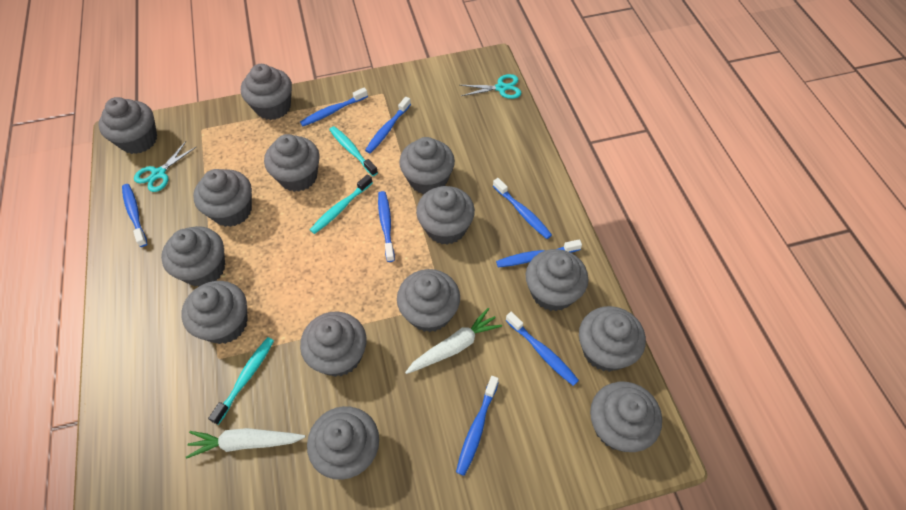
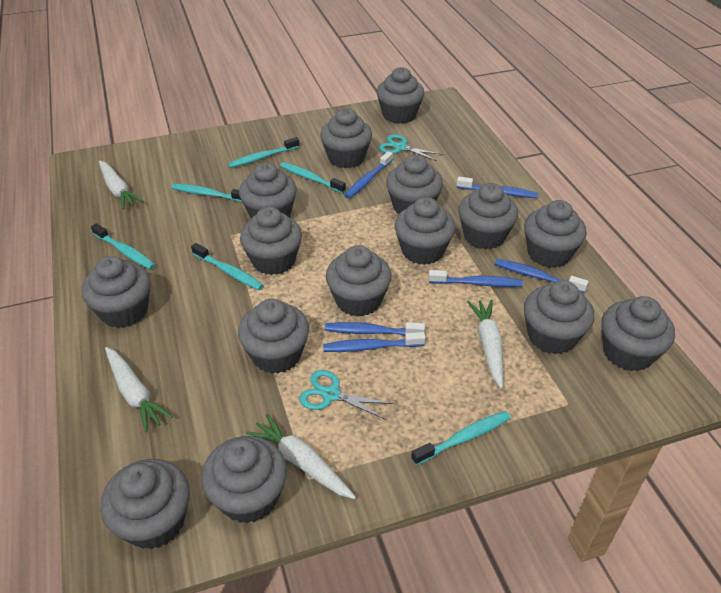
blue toothbrush: [122,184,147,247] [300,87,368,126] [365,97,411,153] [378,191,395,262] [456,376,499,476] [493,178,552,239] [496,239,582,268] [506,312,579,386] = 8 -> [323,332,426,352] [325,322,425,336] [344,152,393,199] [429,270,522,287] [457,177,538,198] [495,259,589,293] = 6
grey cupcake: [98,97,157,154] [161,226,225,286] [181,281,247,344] [193,169,252,227] [241,64,292,120] [264,134,320,192] [300,311,366,377] [307,406,379,480] [397,269,460,332] [399,137,455,194] [416,186,475,245] [526,249,588,311] [579,306,646,372] [590,382,662,452] = 14 -> [82,256,150,328] [100,459,190,549] [201,436,287,523] [238,299,309,374] [239,163,297,218] [240,207,302,275] [320,108,372,168] [326,245,391,317] [377,67,424,124] [386,155,443,213] [394,197,456,265] [458,183,518,249] [524,200,587,268] [524,280,594,354] [601,296,675,371] = 15
turquoise toothbrush: [208,337,274,425] [310,174,373,234] [329,126,378,176] = 3 -> [91,223,155,269] [171,184,242,202] [191,243,263,290] [228,137,300,168] [280,162,346,194] [411,411,511,465] = 6
white carrot: [186,428,306,459] [405,308,502,374] = 2 -> [99,161,144,209] [105,347,173,432] [246,414,356,499] [467,300,503,389] = 4

